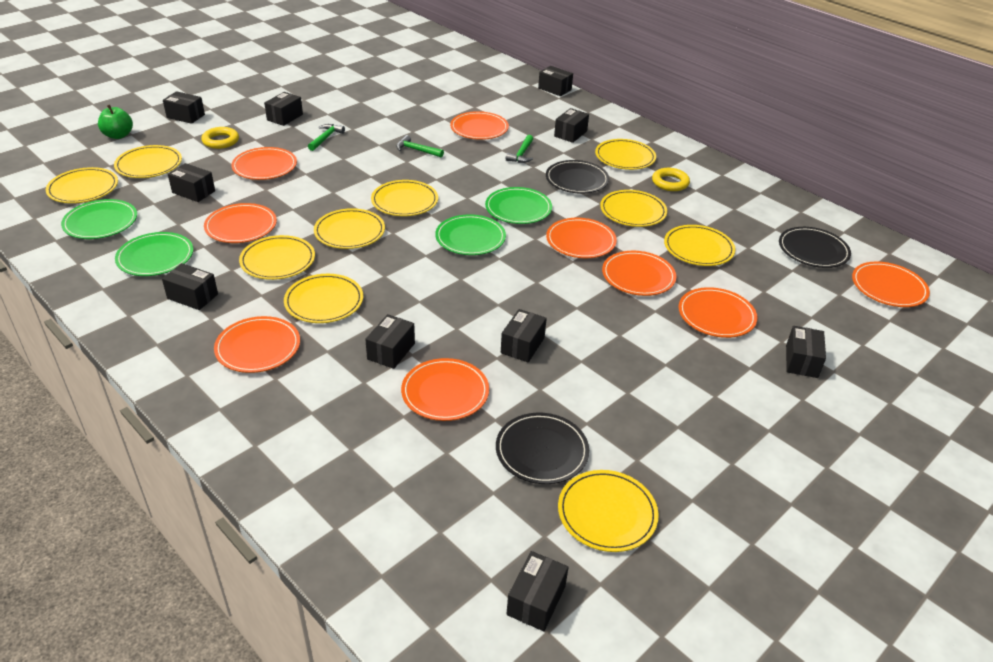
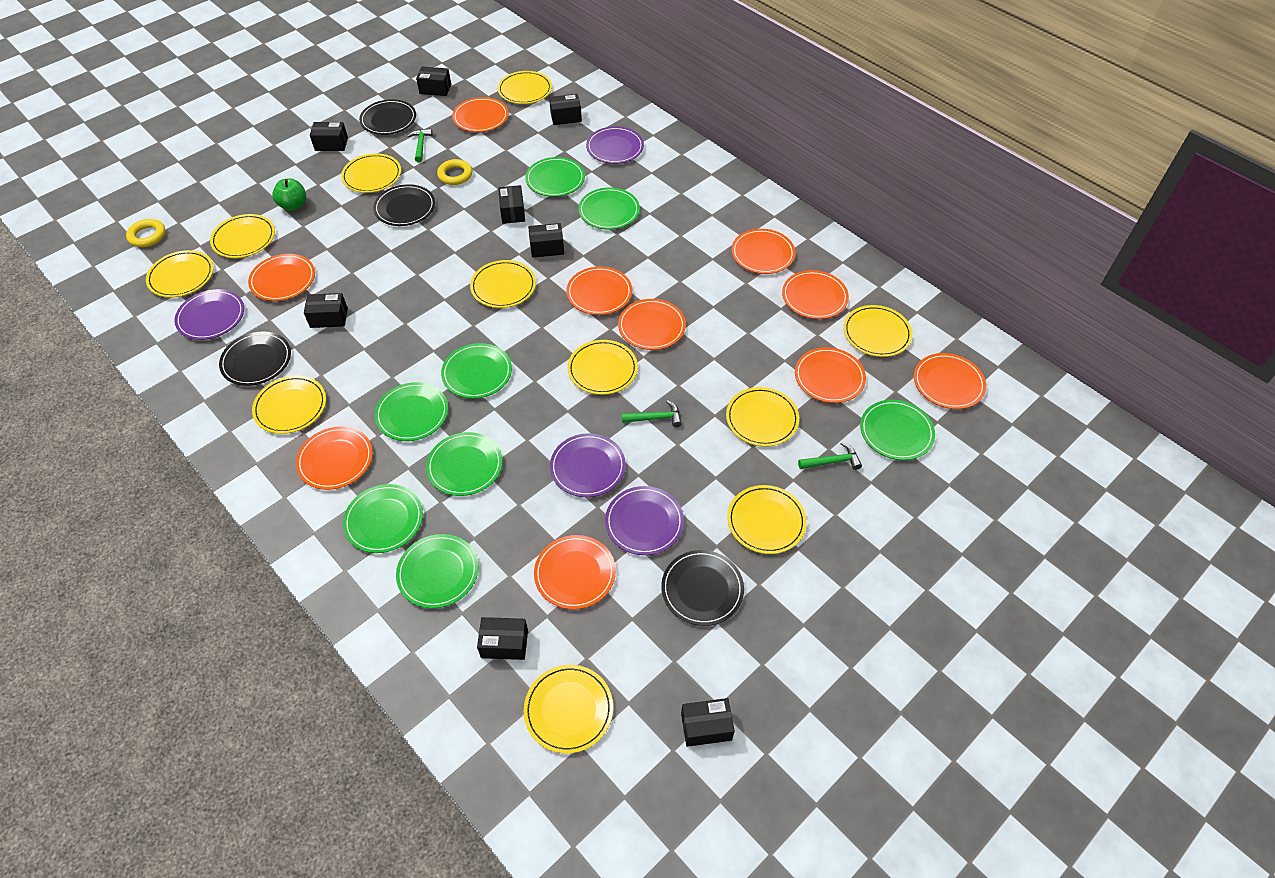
black box: [162,263,218,310] [163,91,205,124] [168,163,215,202] [264,92,303,126] [365,314,415,369] [501,309,547,362] [506,551,568,631] [538,66,573,96] [554,108,589,143] [786,326,826,378] = 10 -> [304,293,348,328] [310,122,348,151] [416,66,451,96] [477,617,528,660] [498,185,525,224] [528,223,564,258] [549,94,582,125] [681,698,735,747] = 8
black plate: [496,413,589,484] [546,160,609,194] [779,227,851,268] = 3 -> [219,331,291,386] [359,99,416,135] [373,184,435,226] [661,550,744,626] = 4
green plate: [61,199,137,239] [115,232,193,276] [435,214,506,255] [485,187,552,224] = 4 -> [343,484,423,553] [375,382,448,441] [396,534,479,608] [426,432,502,496] [441,343,512,399] [525,157,585,197] [578,187,640,229] [860,400,935,460] = 8
orange plate: [204,203,277,243] [214,316,300,373] [231,147,297,180] [401,358,489,421] [450,111,509,140] [546,218,617,258] [602,251,676,296] [679,287,757,338] [852,261,930,307] = 9 -> [248,254,315,301] [296,426,373,490] [452,97,508,132] [534,535,616,609] [566,266,632,315] [618,299,686,350] [732,229,795,274] [782,270,849,319] [795,347,866,403] [914,353,986,409] = 10
purple plate: none = 0 -> [174,289,244,340] [550,433,626,497] [586,126,644,164] [605,486,684,555] = 4
yellow plate: [46,167,118,203] [114,145,182,178] [239,235,315,280] [284,274,363,323] [314,208,385,249] [371,180,438,216] [558,470,659,552] [595,139,656,170] [600,190,667,227] [664,225,736,266] = 10 -> [146,250,214,297] [210,214,275,258] [252,376,326,434] [341,153,401,193] [470,260,536,308] [498,71,552,104] [524,665,613,754] [568,340,638,395] [726,387,799,446] [727,485,807,554] [843,305,913,357] = 11

